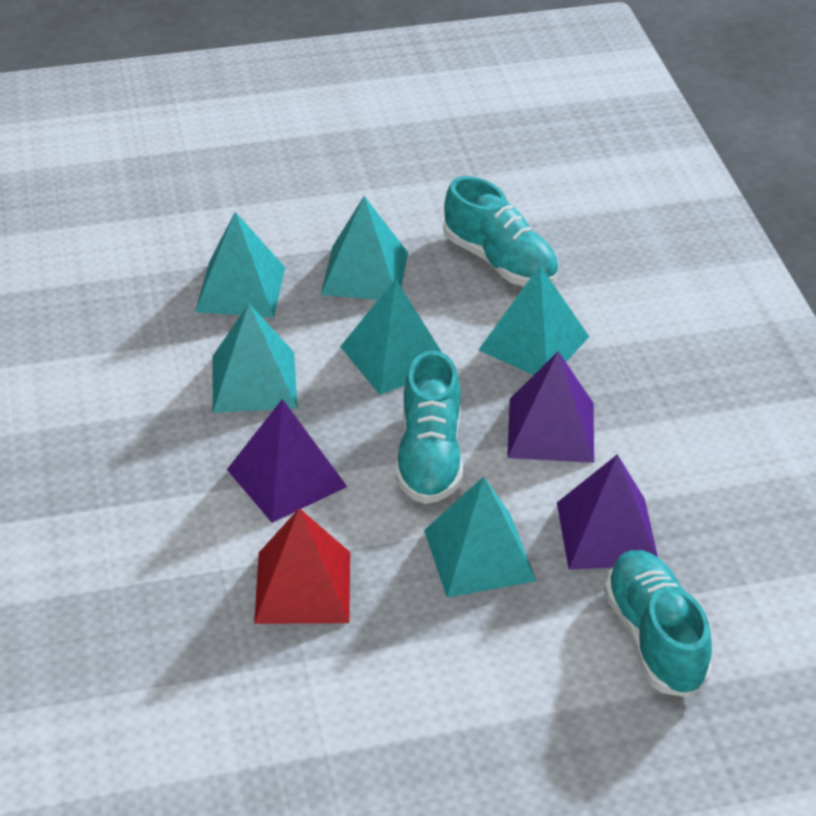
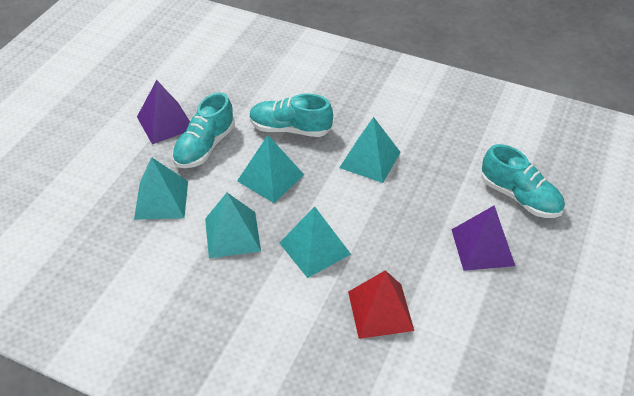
purple pyramid: [227,399,347,523] [507,351,594,463] [557,454,658,570] = 3 -> [137,80,190,144] [451,206,515,271] = 2
turquoise pyramid: [195,212,285,318] [212,303,297,413] [321,196,408,300] [340,279,441,395] [424,476,536,598] [479,266,589,375] = 6 -> [134,157,188,220] [205,193,261,258] [237,135,304,203] [279,207,351,278] [339,117,401,183] = 5

